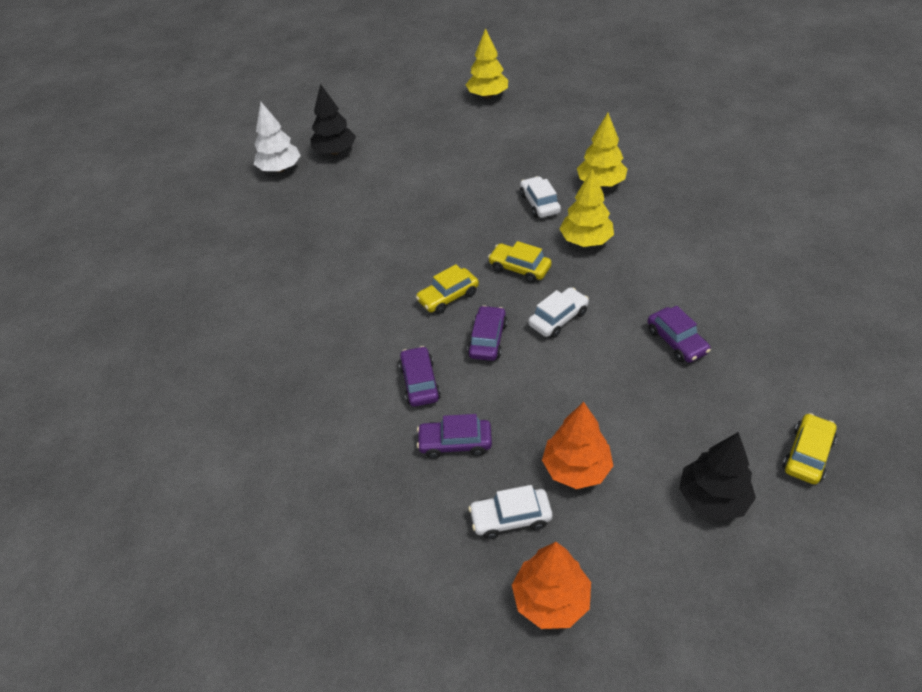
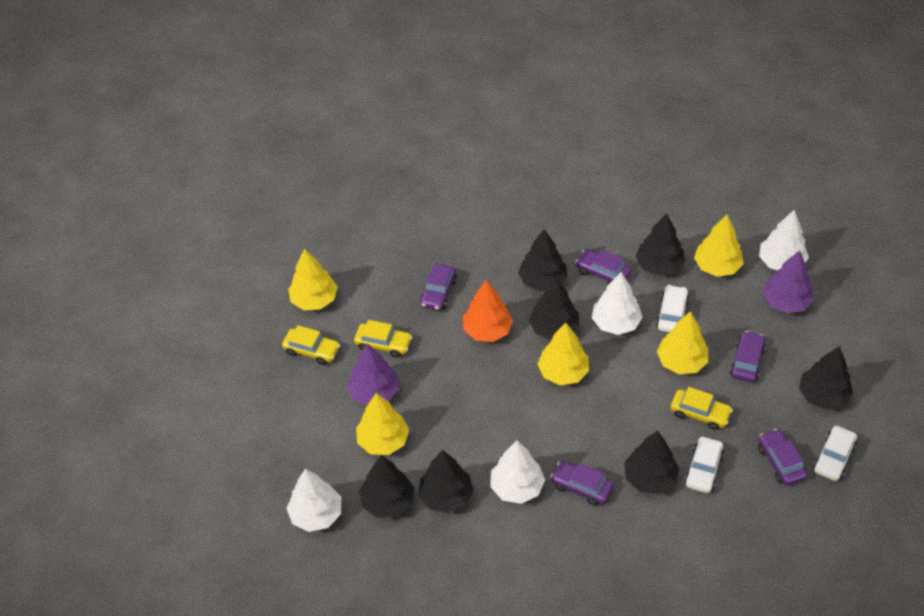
black tree: [310,84,356,155] [679,432,756,521] = 2 -> [359,455,414,518] [418,450,474,513] [518,229,567,291] [529,278,579,340] [624,430,679,494] [636,213,685,276] [799,346,853,410] = 7
orange tree: [512,542,591,629] [542,402,613,489] = 2 -> [463,280,513,342] = 1
purple car: [399,346,441,407] [417,414,492,459] [467,305,507,361] [648,306,711,363] = 4 -> [420,264,457,311] [550,461,614,506] [575,249,631,285] [730,331,766,383] [758,429,807,486] = 5
purple tree: none = 0 -> [347,343,399,405] [763,250,814,313] = 2
white tree: [254,102,301,172] = 1 -> [286,469,341,532] [490,441,545,504] [592,272,643,335] [759,210,809,270] = 4
yellow tree: [466,28,508,99] [560,169,614,247] [577,113,627,187] = 3 -> [288,249,338,310] [356,393,409,455] [538,322,589,385] [657,311,708,374] [694,214,744,277] = 5

